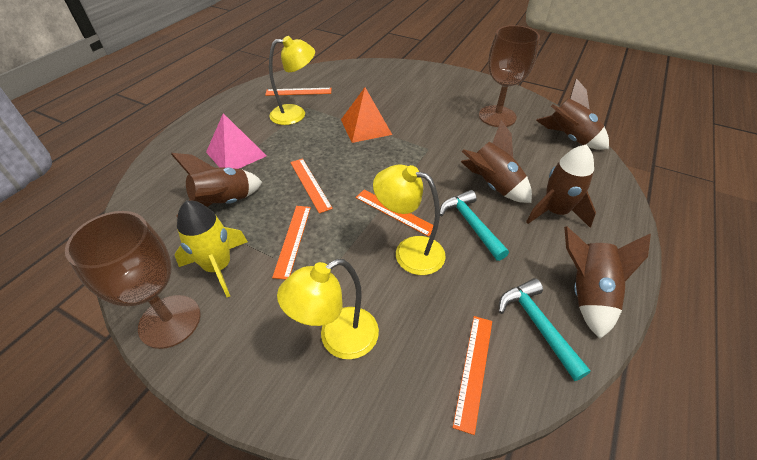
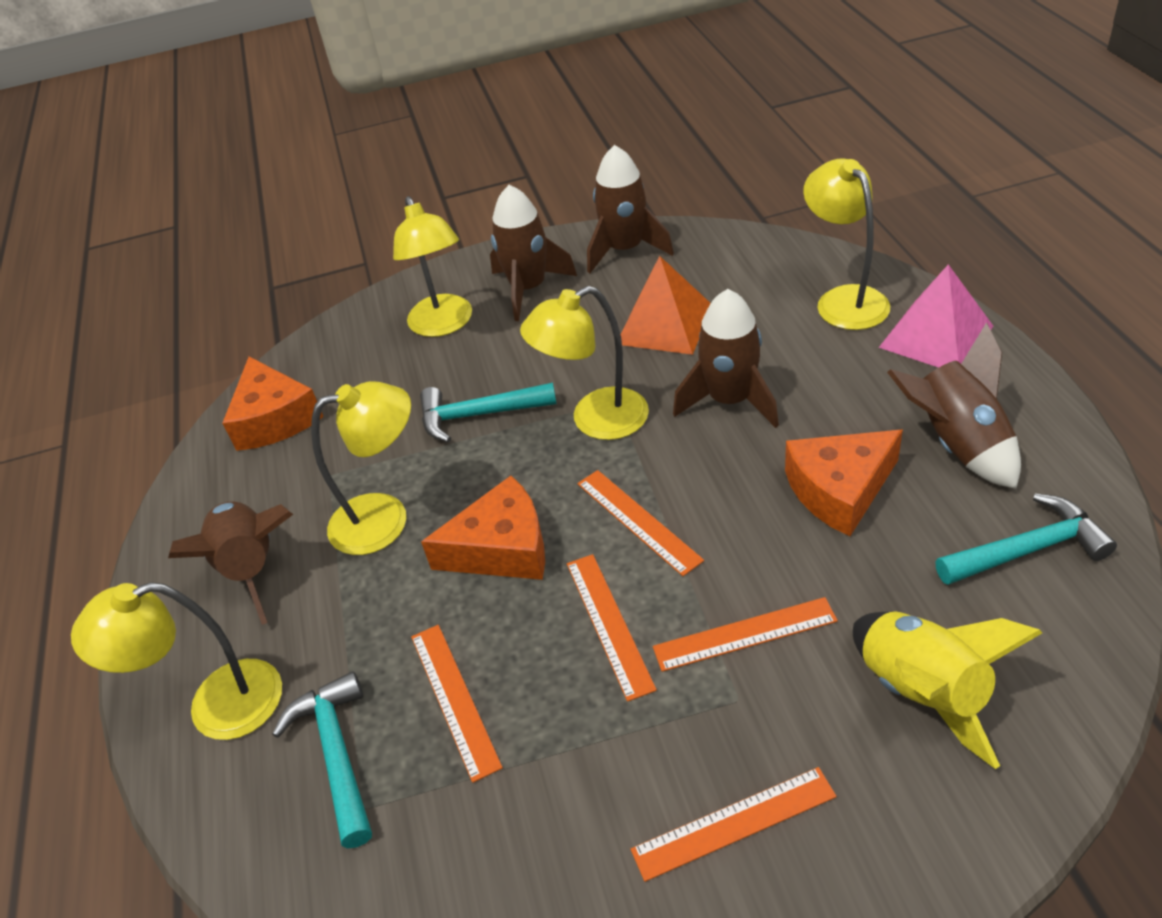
brown goblet: [65,211,201,349] [479,25,540,127] = 2 -> none = 0
orange cheese: none = 0 -> [222,356,323,451] [421,476,545,580] [785,430,903,536] = 3
turquoise hammer: [440,190,509,261] [499,278,591,381] = 2 -> [272,671,372,848] [420,382,557,443] [935,493,1117,585] = 3
yellow lamp: [269,36,315,125] [277,259,379,359] [373,165,446,275] = 3 -> [71,582,282,740] [311,381,411,555] [393,196,472,337] [520,286,649,440] [803,159,890,330] = 5

